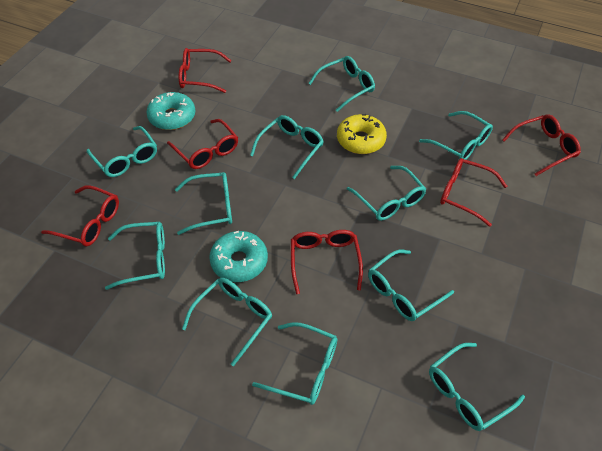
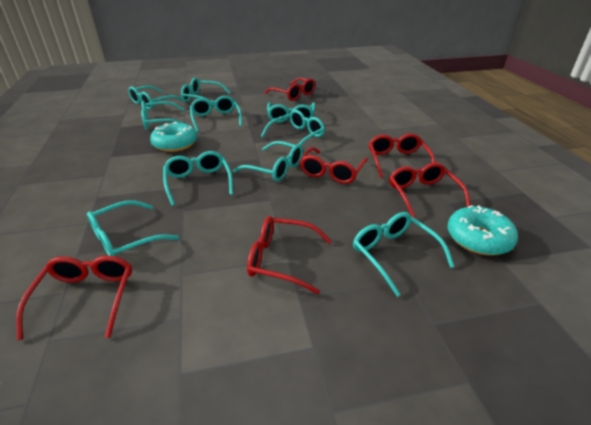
turquoise glasses: [87,126,157,177] [105,222,165,290] [175,172,232,235] [182,278,272,366] [250,115,324,179] [252,322,337,405] [308,56,375,112] [347,166,426,221] [368,249,454,321] [419,111,493,160] [429,343,525,431] = 11 -> [87,200,179,257] [128,85,183,110] [141,101,185,130] [163,151,233,206] [181,77,231,106] [190,96,242,132] [233,141,303,181] [261,110,325,145] [267,102,315,123] [353,212,455,297] = 10
yellow donut: [337,114,387,154] = 1 -> none = 0

